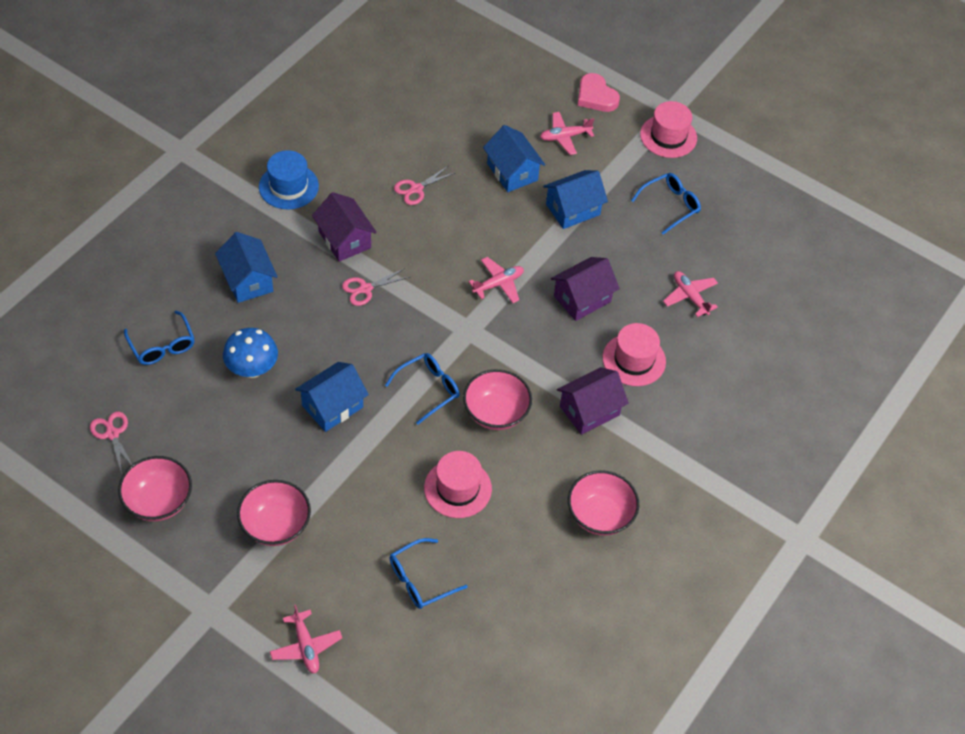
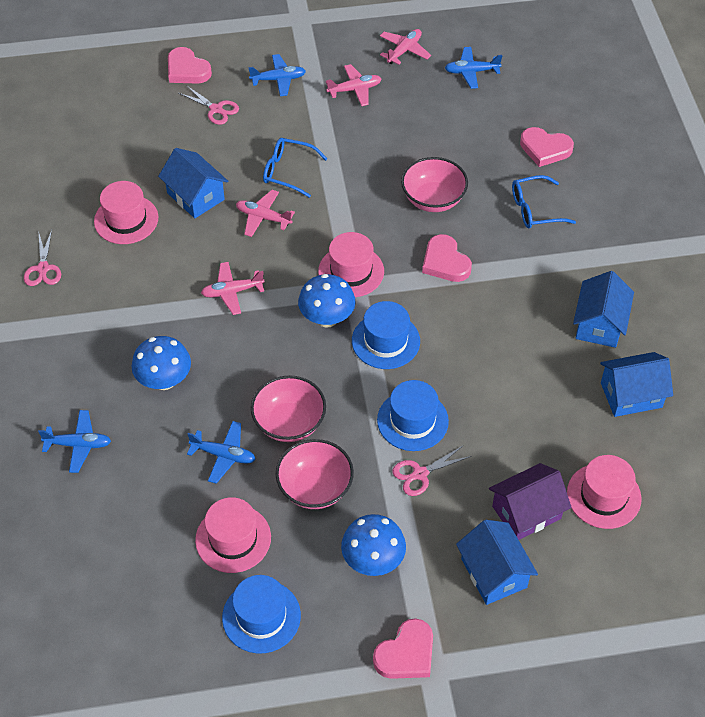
blue glasses: [124,311,195,365] [385,353,459,425] [390,538,468,609] [631,173,701,235] = 4 -> [263,138,327,198] [512,175,576,229] = 2
blue hat: [259,150,319,209] = 1 -> [222,575,301,653] [352,301,420,369] [377,380,449,451] = 3
blue mushroom: [223,328,278,378] = 1 -> [132,336,191,390] [298,274,355,327] [341,514,406,576] = 3
blue plane: none = 0 -> [38,410,111,473] [187,421,256,484] [248,54,306,96] [445,47,502,89] = 4
pink bowl: [118,456,192,521] [237,480,311,546] [463,369,532,430] [568,470,639,536] = 4 -> [251,375,326,442] [276,439,354,509] [401,157,468,212] = 3
pink hat: [424,451,492,518] [603,323,666,386] [640,101,697,158] = 3 -> [94,181,158,244] [195,497,271,573] [318,232,384,297] [567,455,642,529] = 4
pink heart: [578,73,620,112] = 1 -> [168,47,212,84] [373,618,433,679] [422,234,472,282] [520,127,574,167] = 4
purple house: [312,192,377,262] [551,257,620,321] [557,367,629,435] = 3 -> [489,463,572,540] = 1

